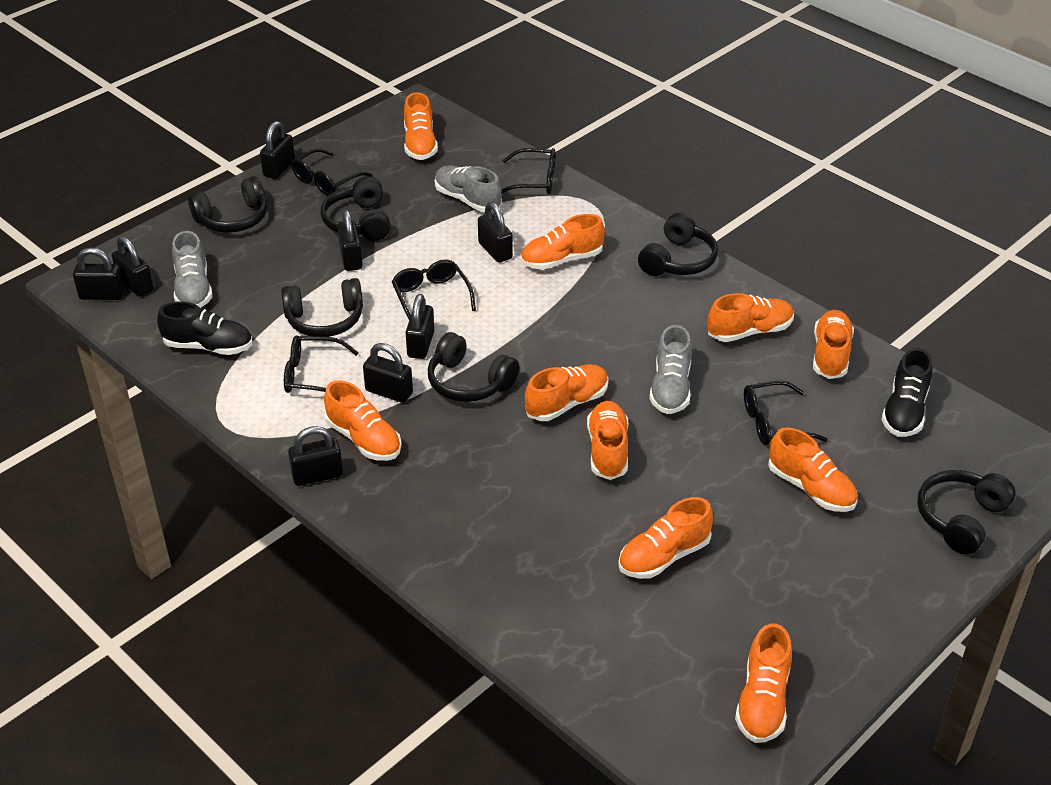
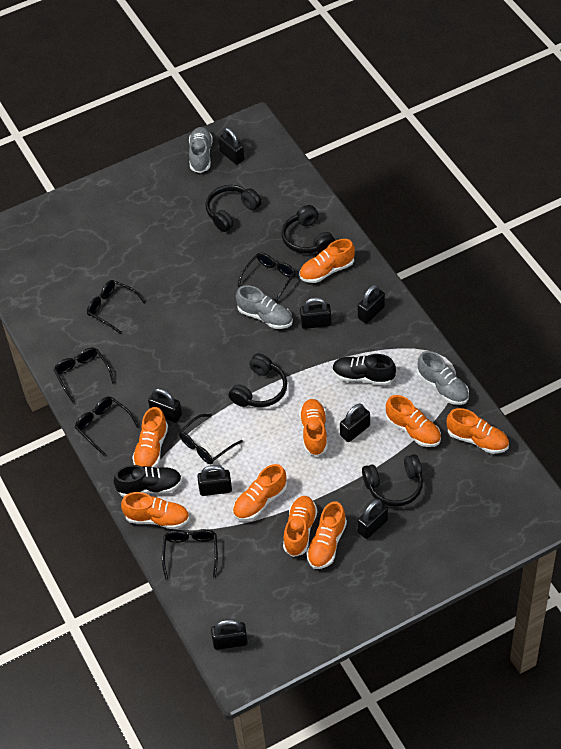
black glasses: [284,335,359,393] [291,148,372,195] [392,259,476,320] [502,148,556,194] [744,381,827,445] = 5 -> [54,347,115,403] [75,396,139,456] [87,280,146,334] [162,529,218,579] [179,414,243,464] [237,252,296,302] = 6
black headphones: [188,176,267,233] [281,278,363,337] [321,177,390,241] [428,332,519,402] [638,213,718,276] [917,470,1016,554] = 6 -> [205,185,262,232] [229,353,287,407] [282,205,335,254] [362,454,423,507] = 4
orange shoe: [324,380,401,461] [404,92,438,160] [521,214,605,270] [525,364,609,421] [587,401,628,480] [618,497,713,579] [708,293,794,342] [735,623,792,743] [768,427,858,512] [813,310,854,379] = 10 -> [121,492,190,529] [132,407,168,467] [233,464,287,521] [283,496,317,557] [299,239,355,283] [299,399,328,456] [306,501,347,569] [386,395,441,447] [446,408,509,454] = 9

